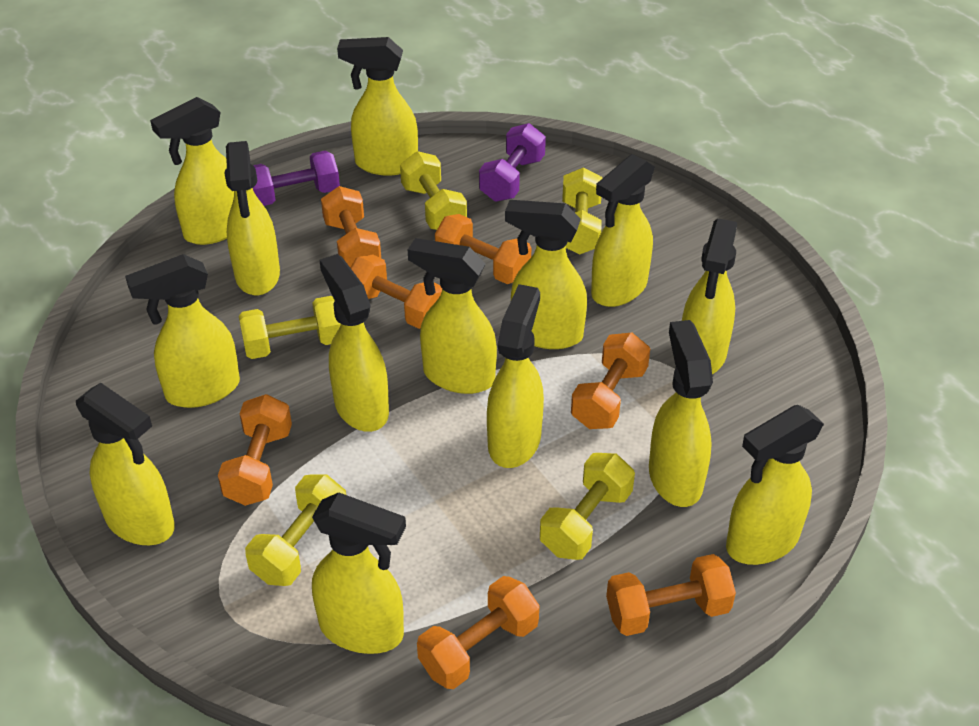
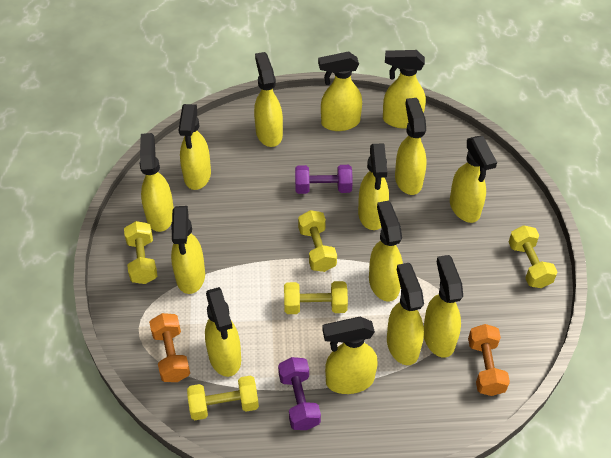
orange dumbbell: [218,394,292,506] [321,186,381,267] [350,254,442,329] [417,576,540,689] [435,214,531,284] [571,333,650,429] [606,554,736,636] = 7 -> [149,313,190,382] [468,324,510,396] = 2

